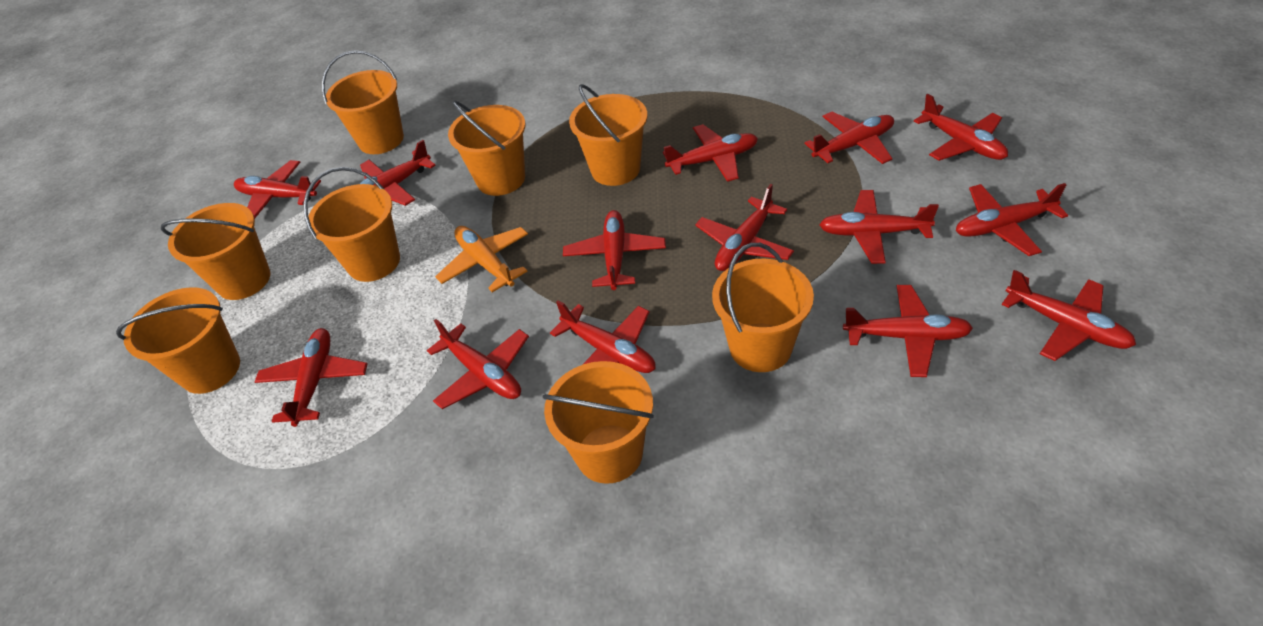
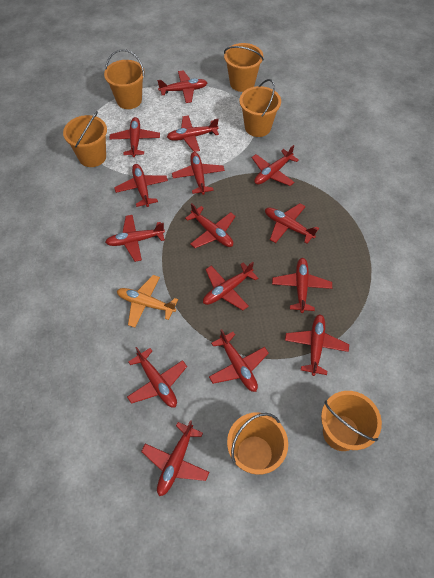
orange bucket: [116,287,240,394] [161,203,270,300] [303,167,400,282] [322,50,404,154] [448,100,525,196] [542,361,654,484] [569,84,647,186] [712,243,814,372] = 8 -> [63,111,107,167] [104,49,145,109] [224,43,264,92] [227,412,288,475] [239,79,281,137] [321,391,382,451] = 6
red plane: [234,160,321,219] [255,328,368,427] [360,140,436,206] [427,319,529,409] [550,300,656,373] [563,210,666,290] [663,124,758,182] [695,184,794,271] [805,112,894,164] [819,190,939,264] [843,285,973,377] [914,94,1008,161] [956,183,1068,256] [1001,270,1136,361] = 14 -> [105,215,165,262] [109,117,160,157] [114,164,168,207] [127,347,187,408] [141,420,209,496] [157,70,208,103] [167,115,219,152] [172,152,225,195] [185,203,236,248] [203,262,258,311] [209,329,269,392] [252,145,299,186] [265,203,319,244] [272,258,332,313] [285,314,349,376] = 15

